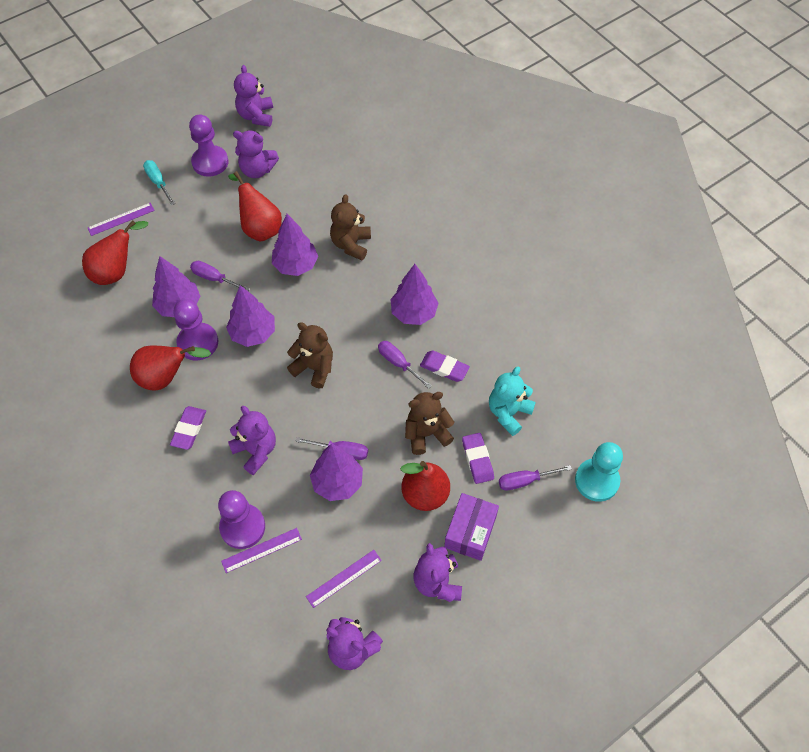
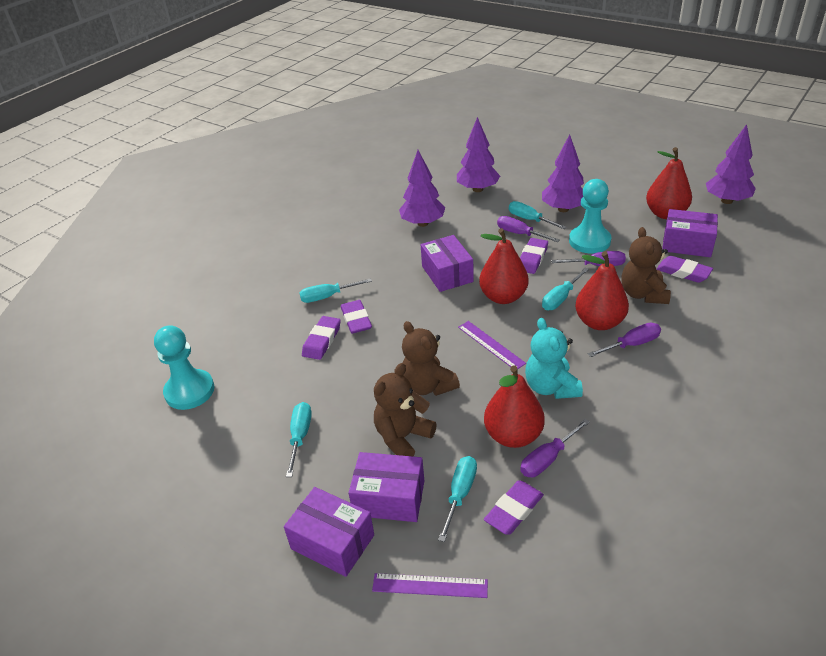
purple box: [444,493,499,561] = 1 -> [284,487,374,577] [349,452,424,522] [421,235,474,292] [662,209,718,257] = 4
purple eraser: [170,406,206,450] [420,351,470,382] [462,433,494,484] = 3 -> [302,316,341,360] [341,300,372,334] [484,480,544,535] [520,238,548,274] [656,256,713,283] = 5
purple pawn: [173,299,218,361] [189,115,228,177] [218,490,265,549] = 3 -> none = 0
purple ruler: [88,203,155,236] [221,528,302,573] [306,550,382,608] = 3 -> [372,573,488,598] [458,321,526,369] = 2
purple teddy bear: [228,406,276,475] [233,131,279,178] [234,65,273,127] [326,617,383,670] [414,543,462,602] = 5 -> none = 0
purple tree: [152,256,200,317] [226,285,275,347] [272,214,318,276] [310,444,363,501] [390,264,439,325] = 5 -> [399,150,445,227] [457,117,500,192] [542,134,584,212] [706,124,756,204] = 4
turquoise pawn: [575,442,623,502] = 1 -> [154,325,215,410] [569,179,612,253] = 2
turquoise screwdriver: [143,160,175,205] = 1 -> [286,402,312,477] [299,278,372,303] [438,456,477,542] [509,201,567,229] [542,268,589,310] = 5

